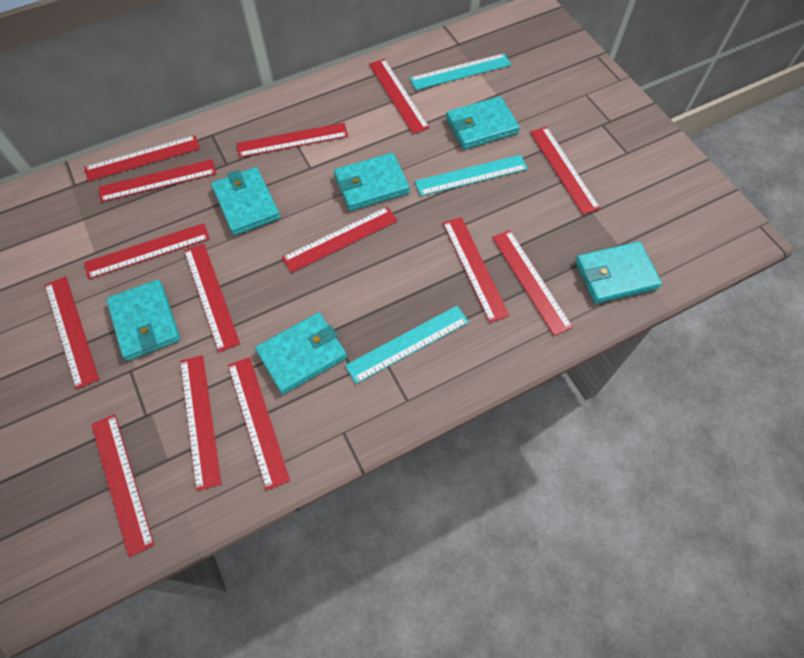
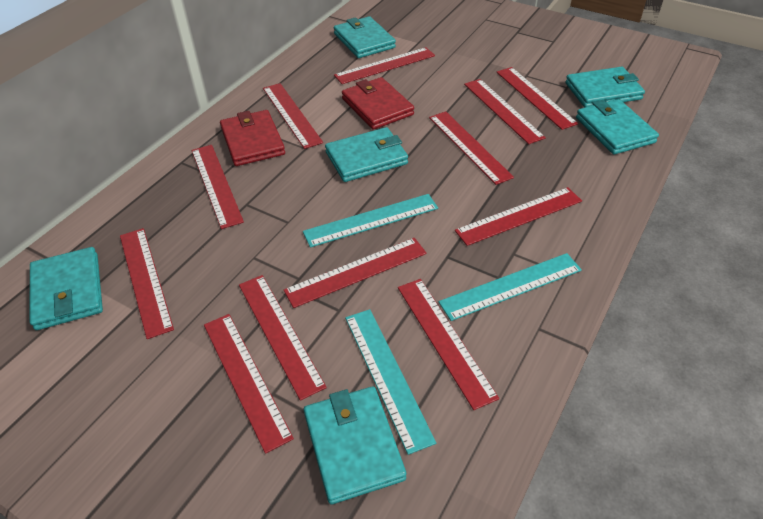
red ruler: [45,276,99,390] [84,135,200,182] [84,223,210,279] [91,414,154,557] [98,159,216,202] [180,355,221,491] [184,244,240,352] [228,357,290,490] [236,123,348,158] [282,207,398,273] [369,59,430,134] [443,217,510,323] [492,230,573,336] [530,127,601,215] = 14 -> [120,228,174,339] [191,145,244,229] [204,314,294,454] [239,275,327,401] [263,83,323,149] [284,238,427,308] [334,47,435,84] [398,279,499,410] [429,111,514,185] [455,187,582,246] [464,79,546,144] [497,67,578,130] = 12
red wallet: none = 0 -> [220,110,285,166] [342,77,414,130] = 2

